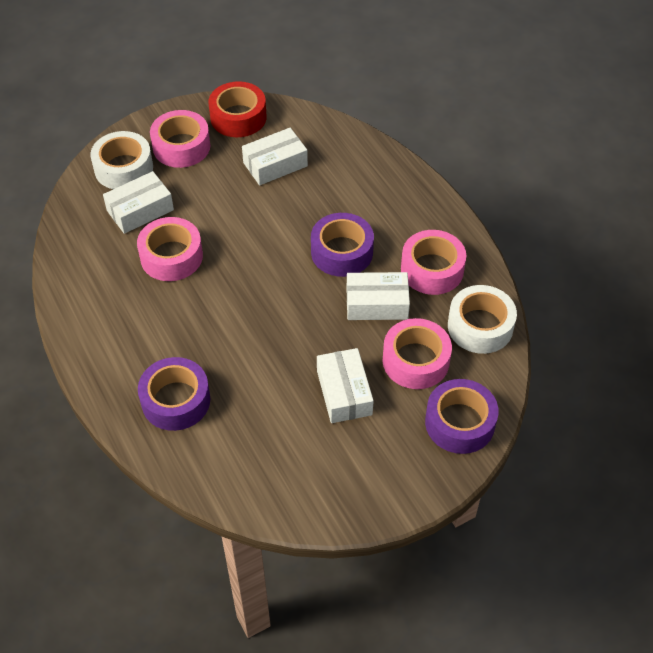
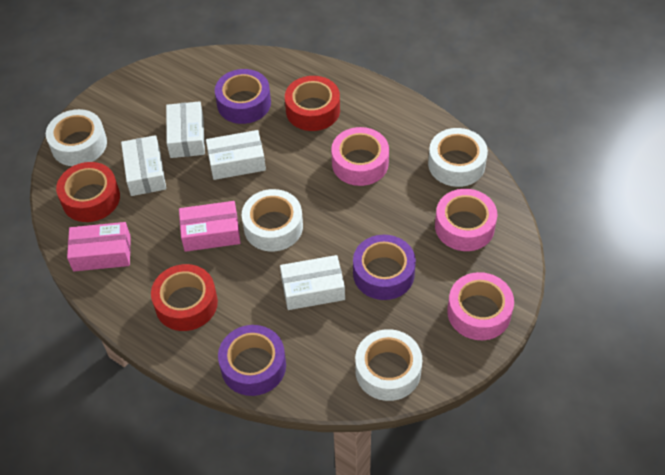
pink box: none = 0 -> [67,222,131,271] [179,201,240,252] = 2
pink tape: [137,217,203,281] [150,110,210,168] [383,318,452,389] [401,230,466,295] = 4 -> [331,127,389,186] [435,189,497,251] [447,272,514,340] = 3
red tape: [209,81,267,137] = 1 -> [56,162,120,222] [151,264,218,331] [285,76,340,131] = 3
white tape: [90,131,153,189] [448,285,517,354] = 2 -> [46,109,107,166] [242,189,303,252] [355,329,422,401] [428,128,488,187] = 4

